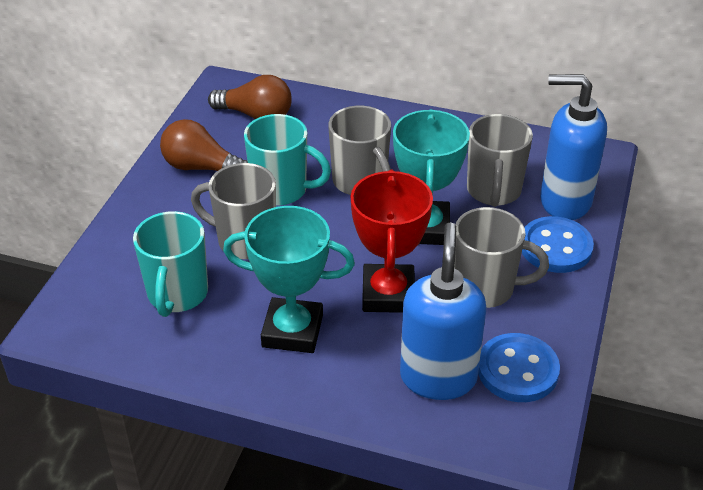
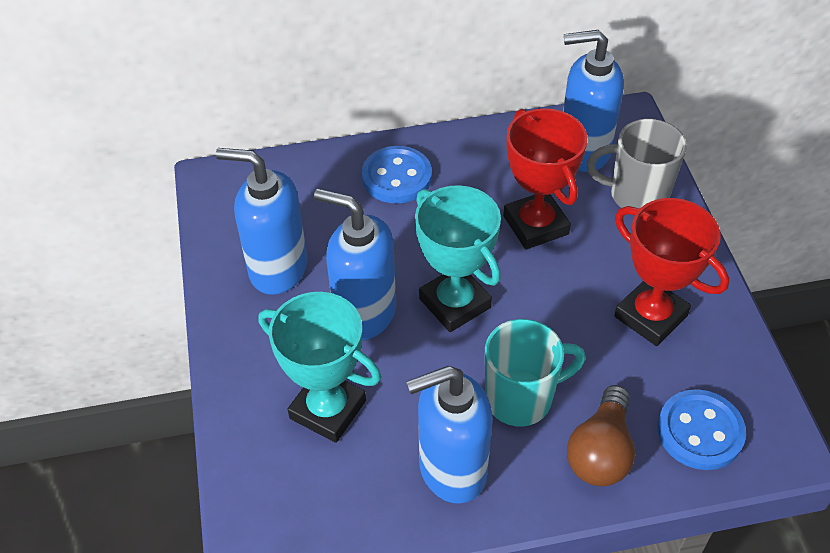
blue soap dispenser: [400,222,487,400] [540,74,607,220] = 2 -> [216,148,308,295] [314,189,396,340] [406,366,493,504] [563,30,624,172] = 4
brown light bulb: [160,119,248,171] [208,75,292,119] = 2 -> [567,385,635,486] = 1
grey mug: [191,163,276,259] [328,106,391,195] [454,207,549,308] [467,114,533,207] = 4 -> [587,119,687,208] = 1
red trophy: [350,170,433,313] = 1 -> [503,108,588,250] [614,198,729,346] = 2
turquoise mug: [133,211,208,317] [244,114,331,206] = 2 -> [485,319,586,427] = 1

